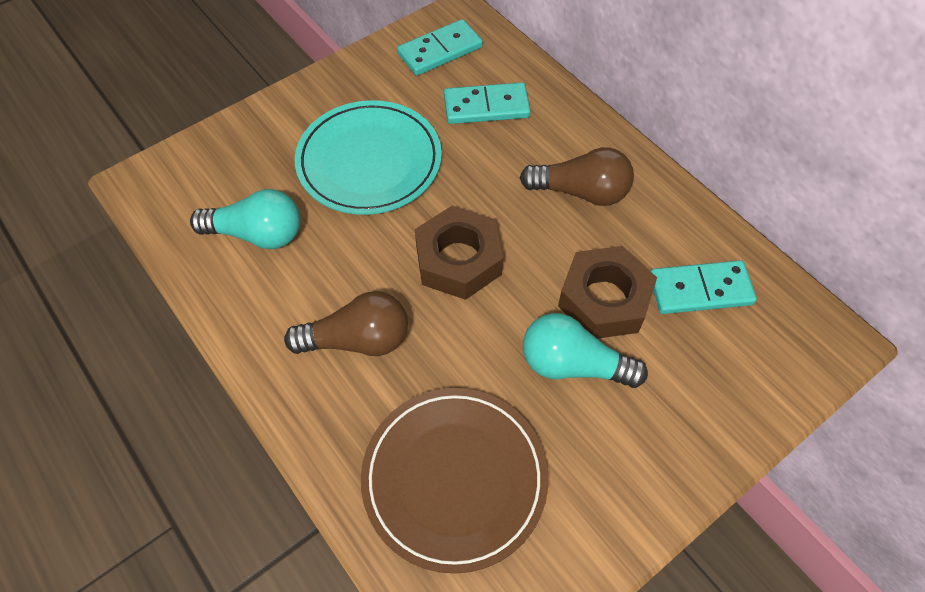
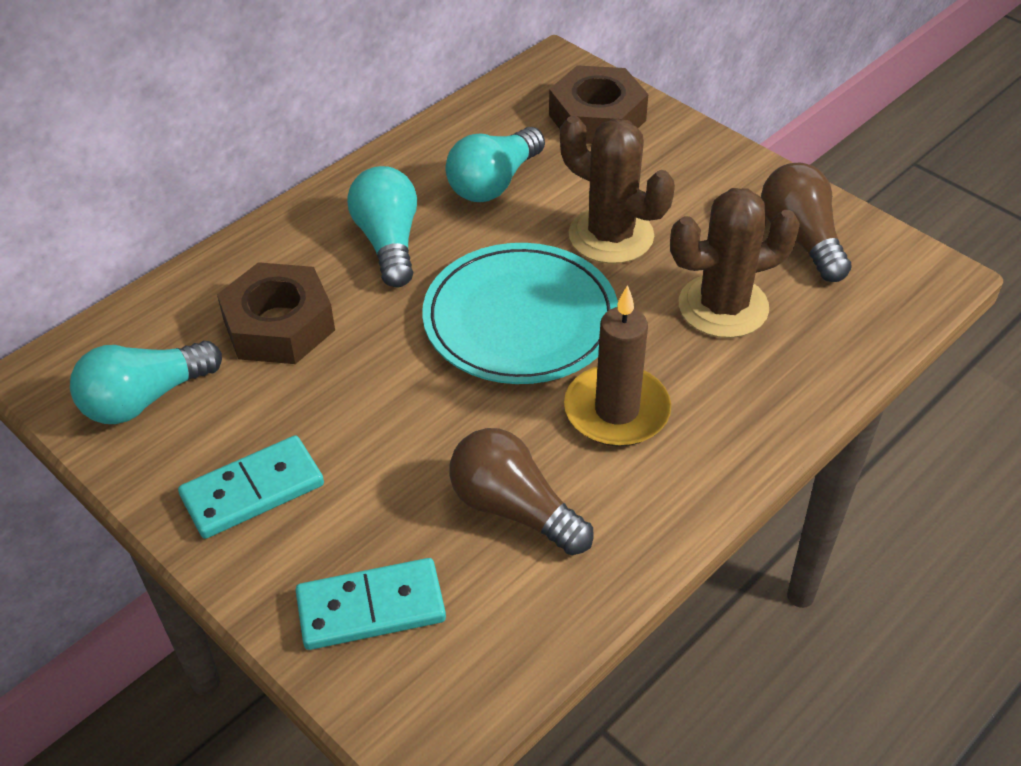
brown cactus: none = 0 -> [560,116,675,264] [670,188,800,338] = 2
brown candle: none = 0 -> [564,285,671,446] = 1
brown plate: [361,388,548,574] = 1 -> none = 0
turquoise domino: [397,19,483,76] [444,82,531,124] [651,260,757,314] = 3 -> [178,435,324,539] [296,558,446,650] = 2
turquoise light bulb: [190,189,300,249] [523,313,648,388] = 2 -> [70,340,222,424] [347,166,417,287] [446,127,545,202] = 3

